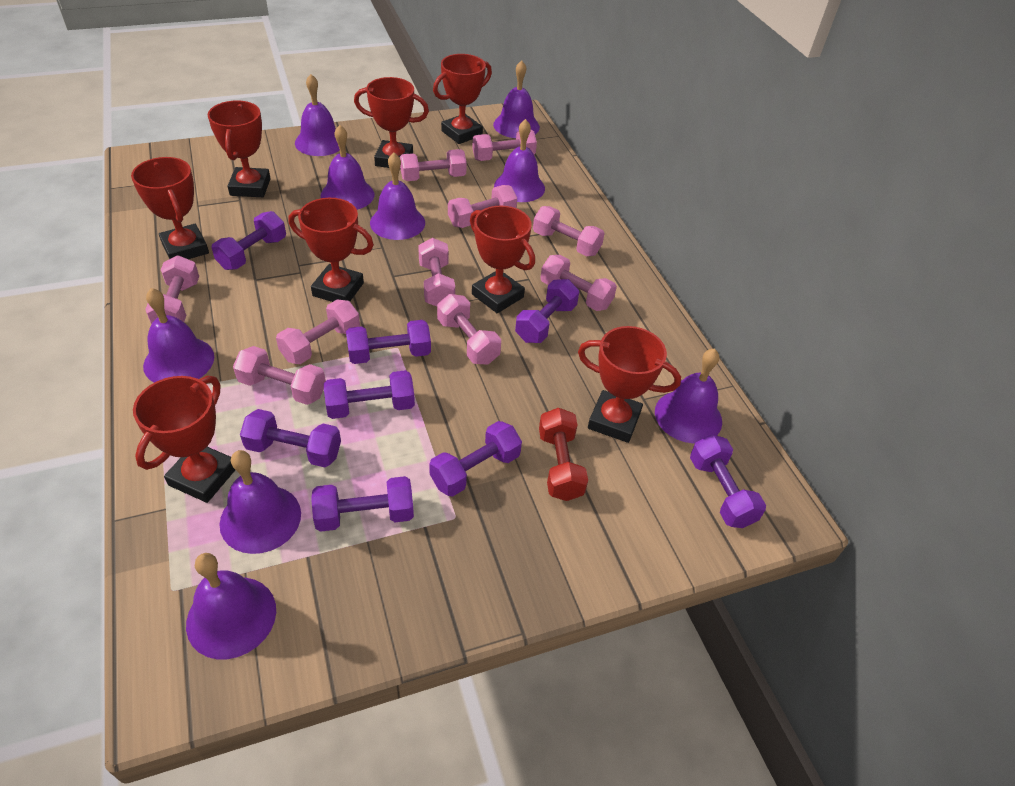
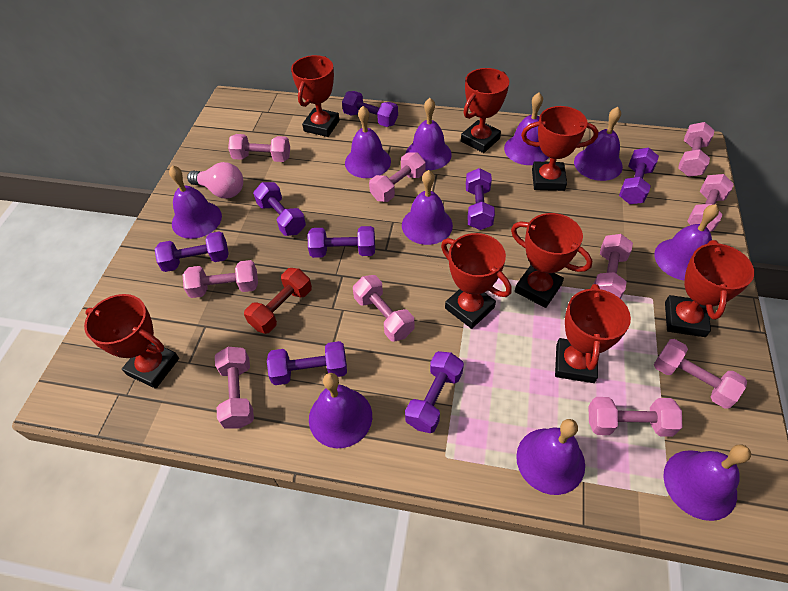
pink light bulb: none = 0 -> [187,162,243,199] = 1
purple bell: [143,288,214,383] [186,553,276,659] [219,450,301,554] [295,74,340,156] [321,125,374,210] [370,153,425,240] [493,60,540,138] [494,119,545,202] [655,348,722,443] = 9 -> [169,165,222,239] [309,373,372,448] [345,106,391,178] [402,170,453,245] [406,98,452,170] [504,93,549,165] [516,419,585,495] [574,107,623,181] [654,204,719,281] [663,445,751,521] = 10

